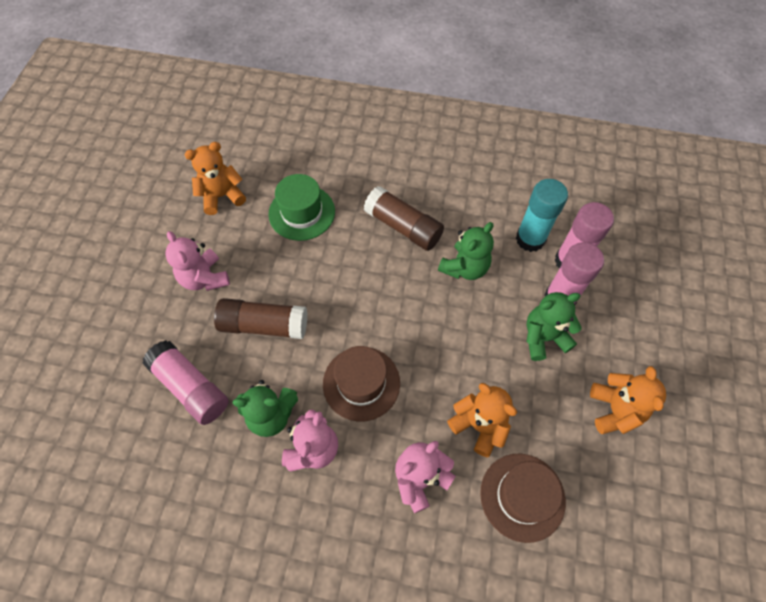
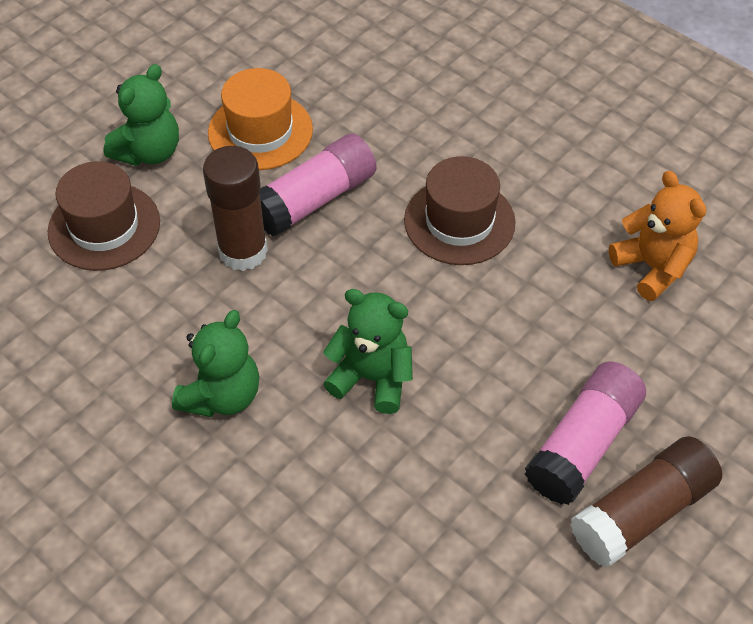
green hat: [268,174,335,241] = 1 -> none = 0
orange hat: none = 0 -> [208,68,313,170] = 1
orange teddy bear: [184,142,246,215] [447,383,517,457] [590,366,666,434] = 3 -> [609,171,706,301] = 1
pink glue stick: [142,340,229,425] [544,242,604,305] [555,202,614,269] = 3 -> [260,133,376,237] [525,361,646,505] = 2
pink teddy bear: [165,231,230,291] [282,410,338,472] [395,441,456,513] = 3 -> none = 0
turquoise glue stick: [516,179,568,252] = 1 -> none = 0

